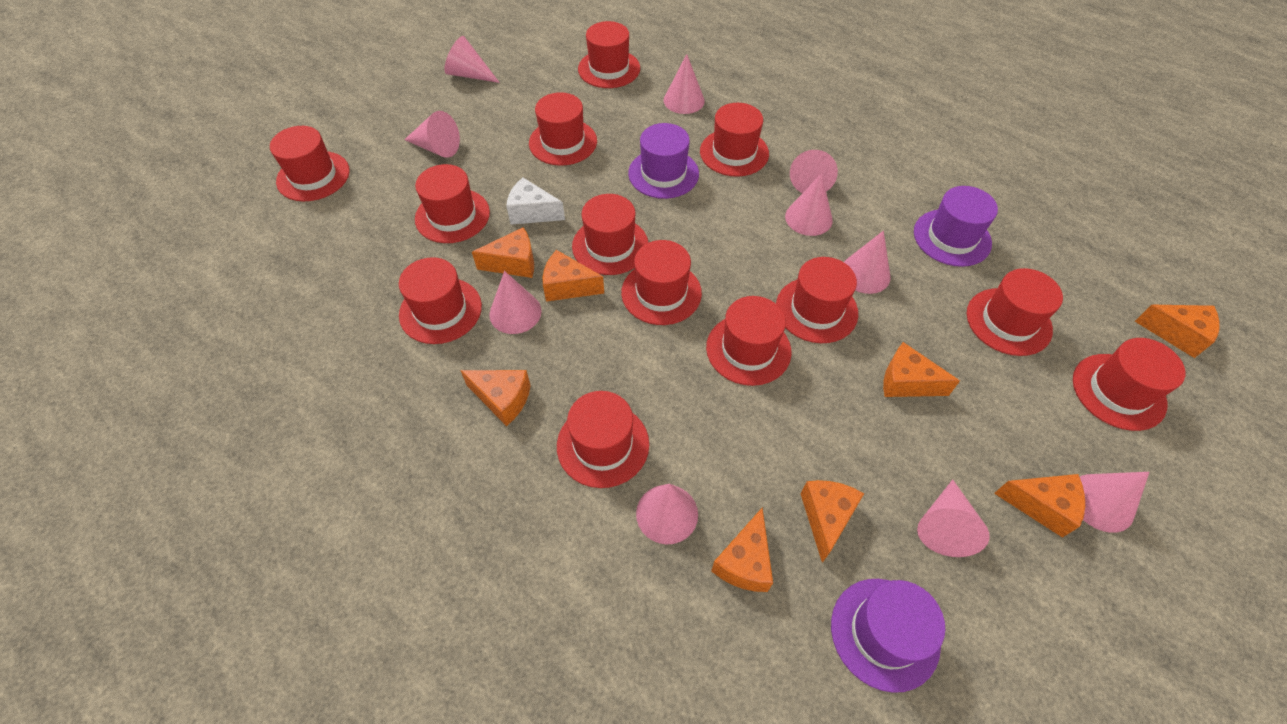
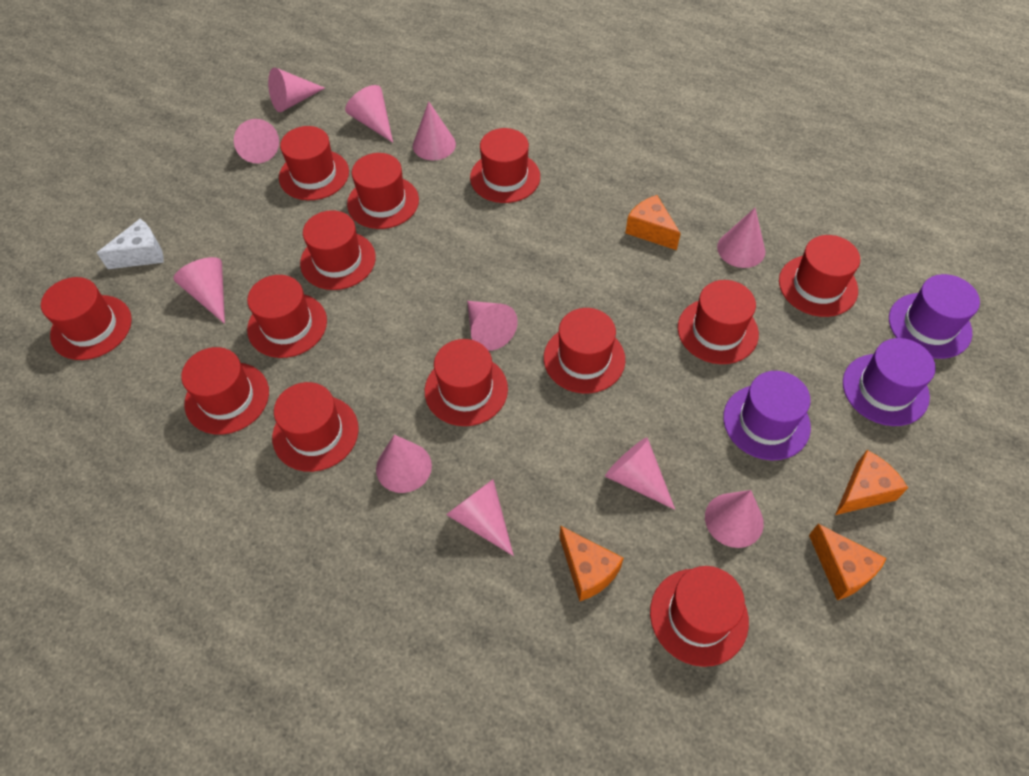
orange cheese: [460,370,531,426] [472,228,534,278] [543,250,604,302] [711,508,773,592] [801,480,865,563] [883,342,960,397] [994,474,1085,538] [1135,305,1220,358] = 8 -> [559,526,624,601] [626,195,681,250] [809,524,887,600] [835,450,908,515] = 4
pink cone: [404,111,460,158] [444,36,500,83] [489,271,542,334] [636,484,698,544] [664,54,705,114] [785,173,833,236] [790,150,838,193] [844,231,891,294] [917,479,990,557] [1080,472,1149,533] = 10 -> [173,257,225,324] [234,119,279,163] [268,67,325,112] [345,85,393,143] [376,435,432,493] [413,101,456,160] [446,479,514,556] [467,301,518,351] [605,438,675,510] [705,490,764,548] [717,208,765,268] = 11

